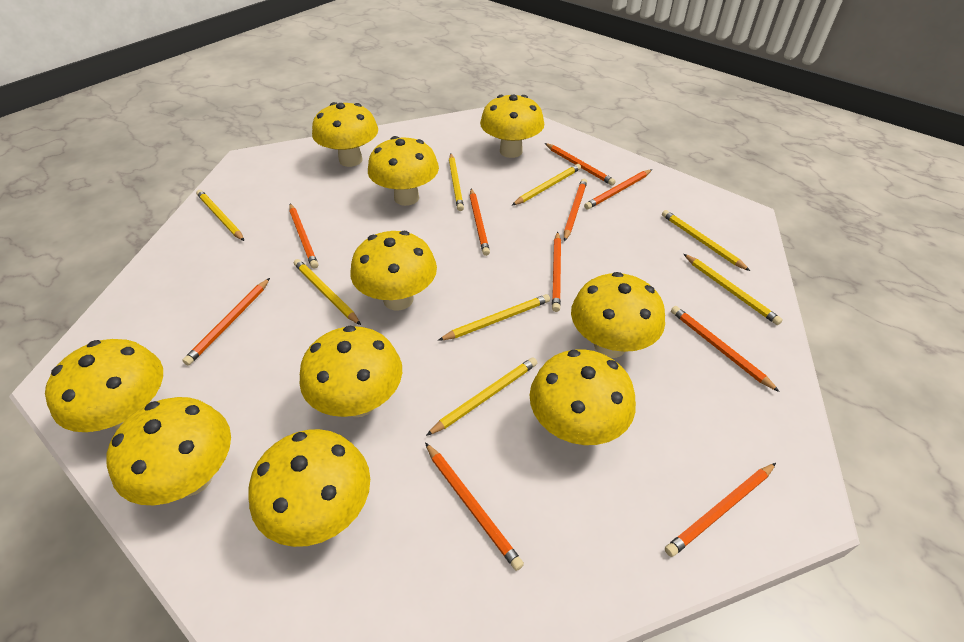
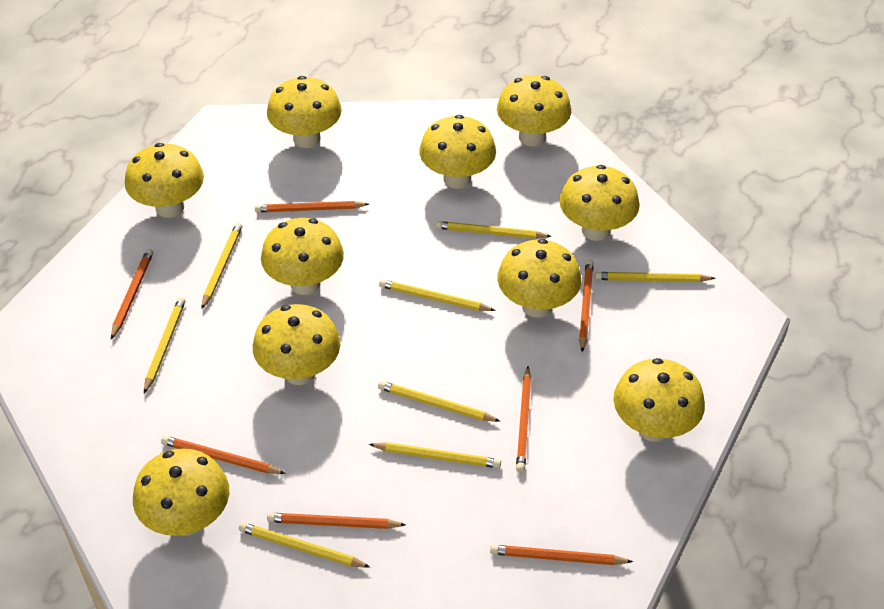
orange pencil: [182,278,270,366] [289,203,318,269] [425,443,524,571] [470,189,490,256] [545,143,616,186] [552,232,561,312] [564,179,587,242] [584,169,652,210] [665,463,776,557] [671,306,780,392] = 10 -> [111,249,153,339] [161,436,286,474] [255,201,369,212] [267,513,406,529] [490,545,633,565] [516,366,531,472] [579,260,594,352] = 7

